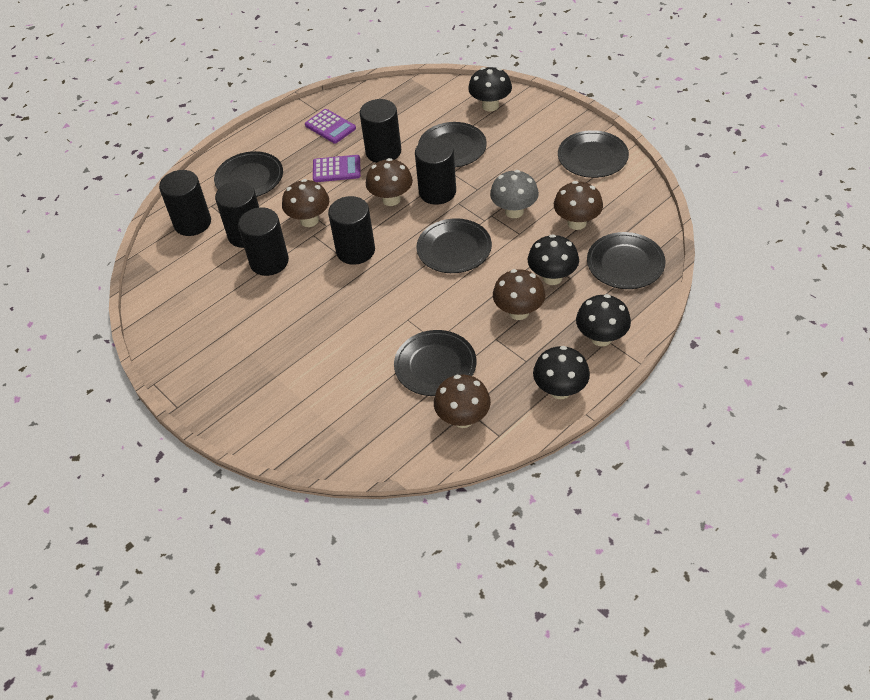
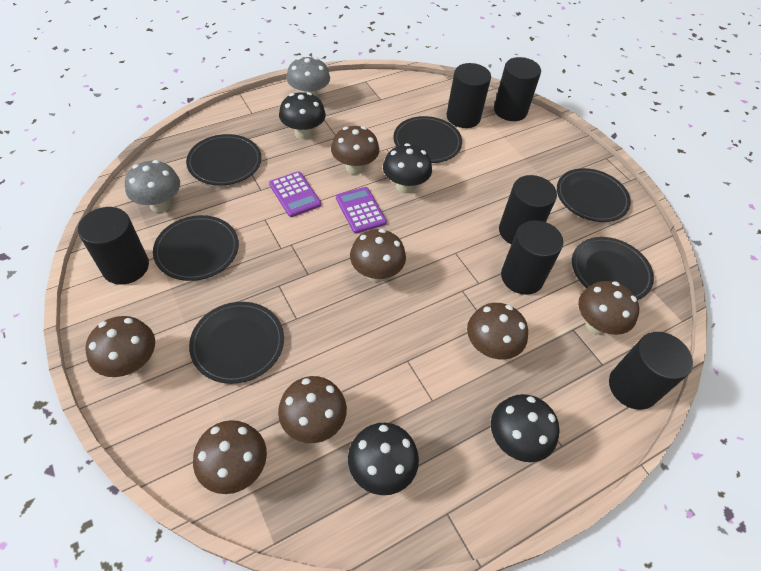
brown mushroom: [282,179,329,227] [366,158,413,206] [434,375,491,428] [493,269,546,320] [554,181,603,230] = 5 -> [85,316,155,377] [193,420,267,494] [278,376,347,443] [331,126,379,174] [350,229,406,282] [467,303,528,360] [578,281,639,335] = 7
grey mushroom: [490,170,539,218] = 1 -> [125,160,180,212] [286,57,330,98] = 2

